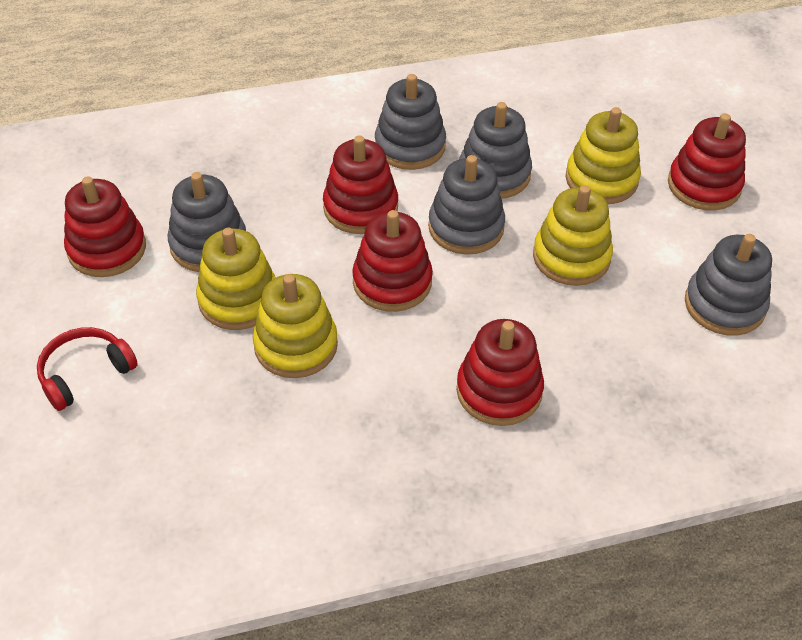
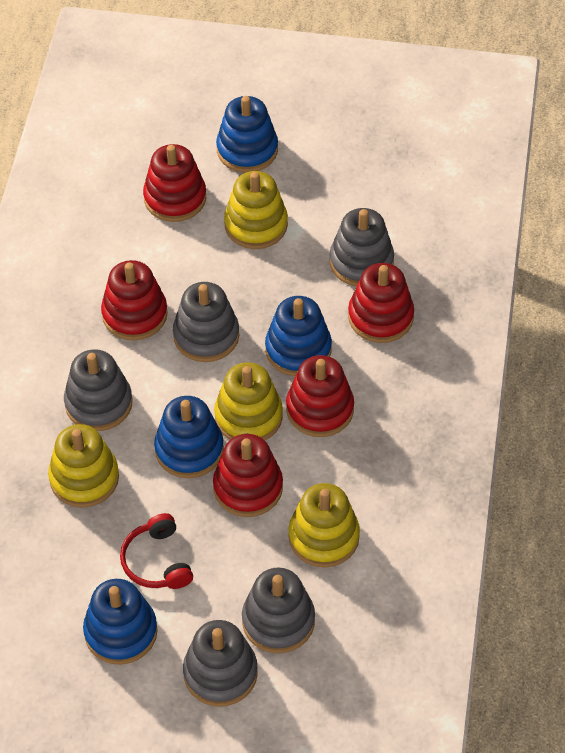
blue stacking toy: none = 0 -> [83,579,158,665] [154,396,224,478] [216,96,278,173] [265,296,332,376] = 4

